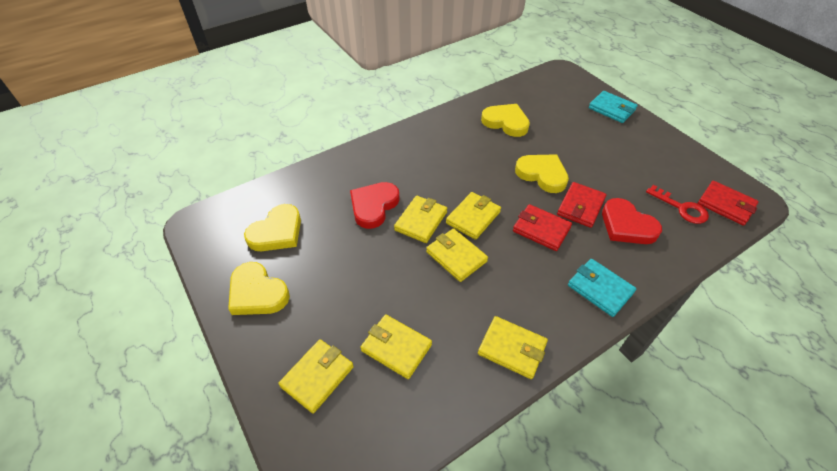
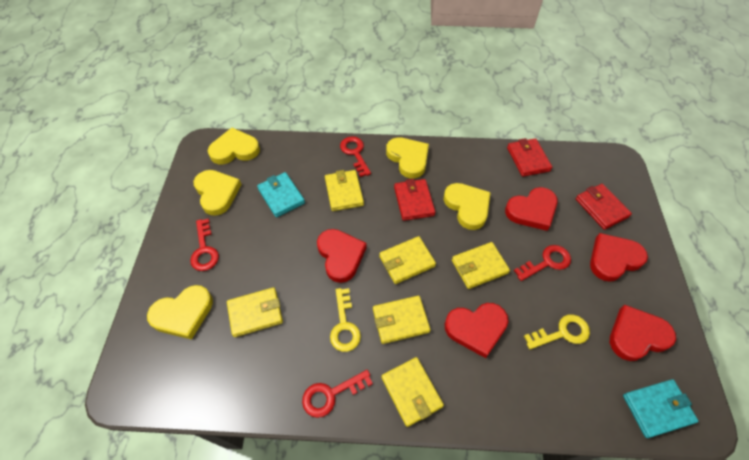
red heart: [350,182,400,229] [602,198,662,244] = 2 -> [317,229,367,283] [445,303,508,358] [505,187,558,231] [590,233,648,282] [610,305,676,361] = 5
red key: [646,185,709,224] = 1 -> [190,218,219,271] [302,370,373,418] [340,136,371,177] [514,245,571,281] = 4
yellow heart: [228,262,290,315] [244,204,301,251] [481,104,530,137] [515,154,569,193] = 4 -> [147,285,213,340] [194,170,242,216] [208,128,260,164] [386,137,429,179] [444,183,491,230] = 5
yellow key: none = 0 -> [330,288,361,352] [524,315,590,349] = 2

